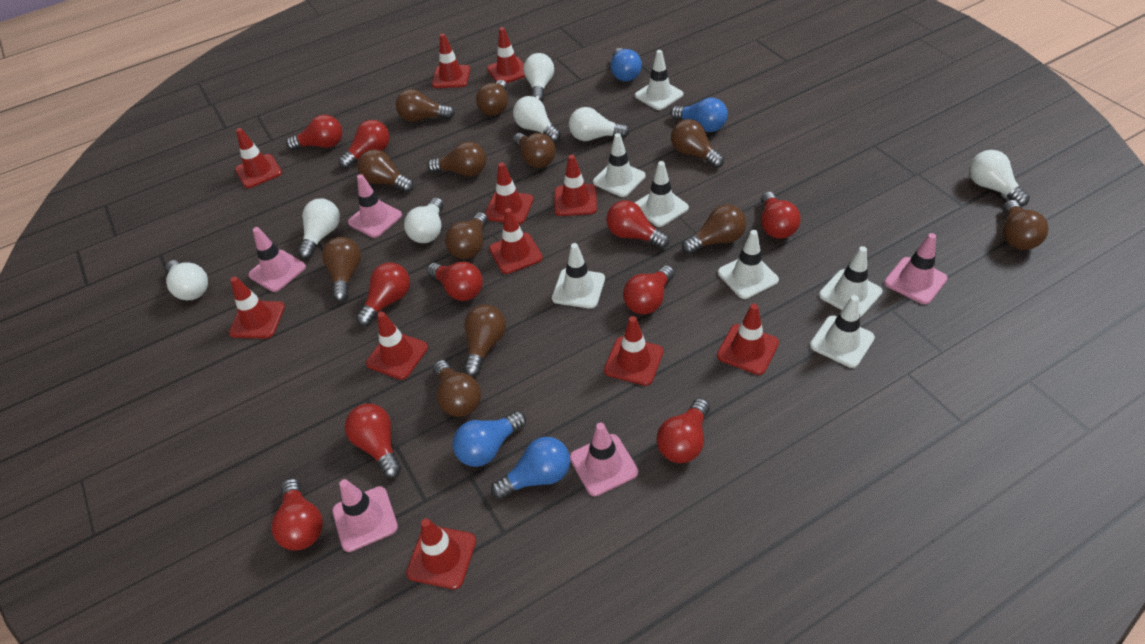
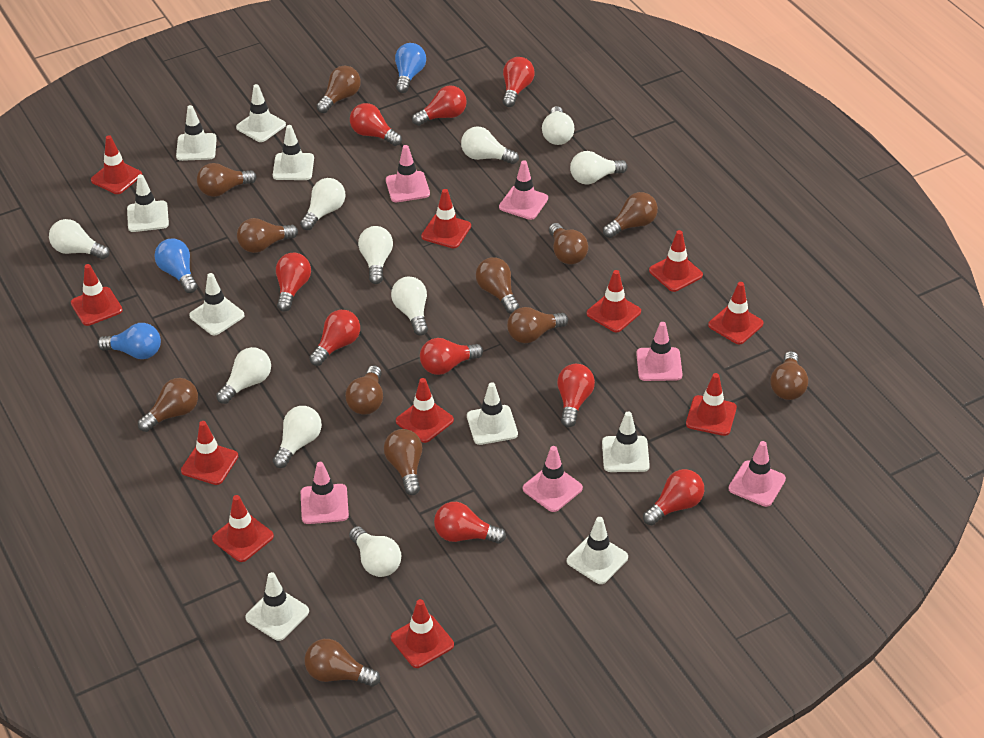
blue light bulb: [453,411,526,467] [491,437,570,499] [611,48,642,81] [671,98,728,132] = 4 -> [97,323,161,359] [154,239,198,293] [395,43,426,93] = 3
pink traffic cone: [248,227,306,292] [332,479,398,552] [348,174,402,238] [570,423,638,496] [884,233,947,304] = 5 -> [301,462,349,524] [386,145,430,202] [499,161,548,220] [523,446,583,512] [636,322,682,381] [728,441,786,507] = 6
red light bulb: [271,479,323,551] [286,115,342,150] [338,120,390,169] [345,404,401,478] [356,263,410,326] [427,262,483,301] [606,200,669,249] [623,265,675,315] [657,398,710,463] [761,192,801,239] = 10 -> [276,253,311,312] [309,310,360,366] [350,103,402,146] [412,85,467,126] [420,338,483,375] [434,502,506,544] [503,57,535,107] [557,364,595,427] [643,469,704,525] = 9
white light bulb: [166,260,208,300] [298,198,340,259] [404,198,443,243] [513,96,561,142] [523,53,554,102] [569,107,630,141] [969,150,1030,206] = 7 -> [49,219,110,259] [216,347,271,404] [273,406,322,468] [300,178,345,230] [349,526,401,577] [358,226,393,284] [391,277,428,336] [461,126,519,164] [542,106,574,145] [570,151,627,184] = 10
white traffic cone: [552,243,605,309] [593,133,646,197] [635,50,683,110] [635,161,689,227] [718,230,779,299] [810,295,875,368] [819,246,883,317] = 7 -> [127,174,169,232] [176,105,217,161] [189,273,244,335] [236,84,286,142] [245,572,309,641] [273,125,314,180] [467,382,518,445] [567,517,628,584] [602,412,650,472] = 9

